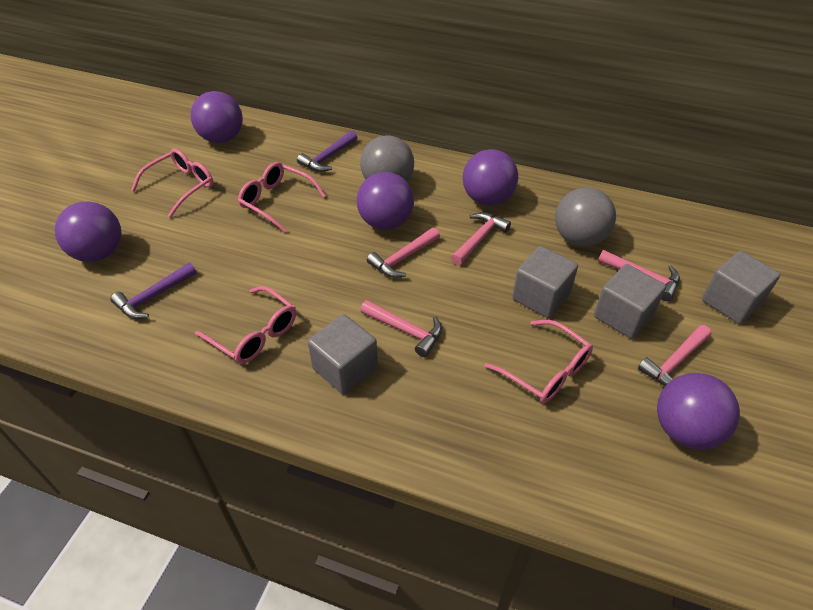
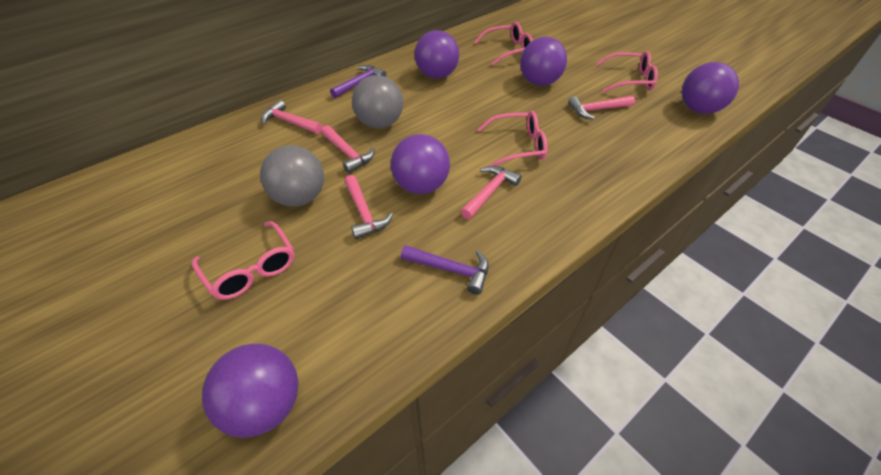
grey cube: [308,314,378,395] [512,246,578,318] [594,264,666,339] [702,251,780,324] = 4 -> none = 0

